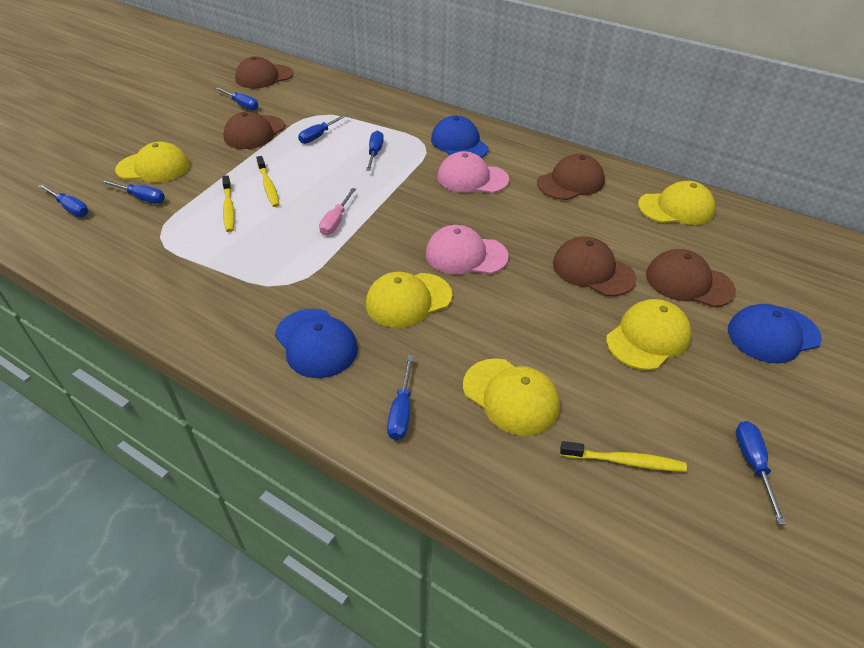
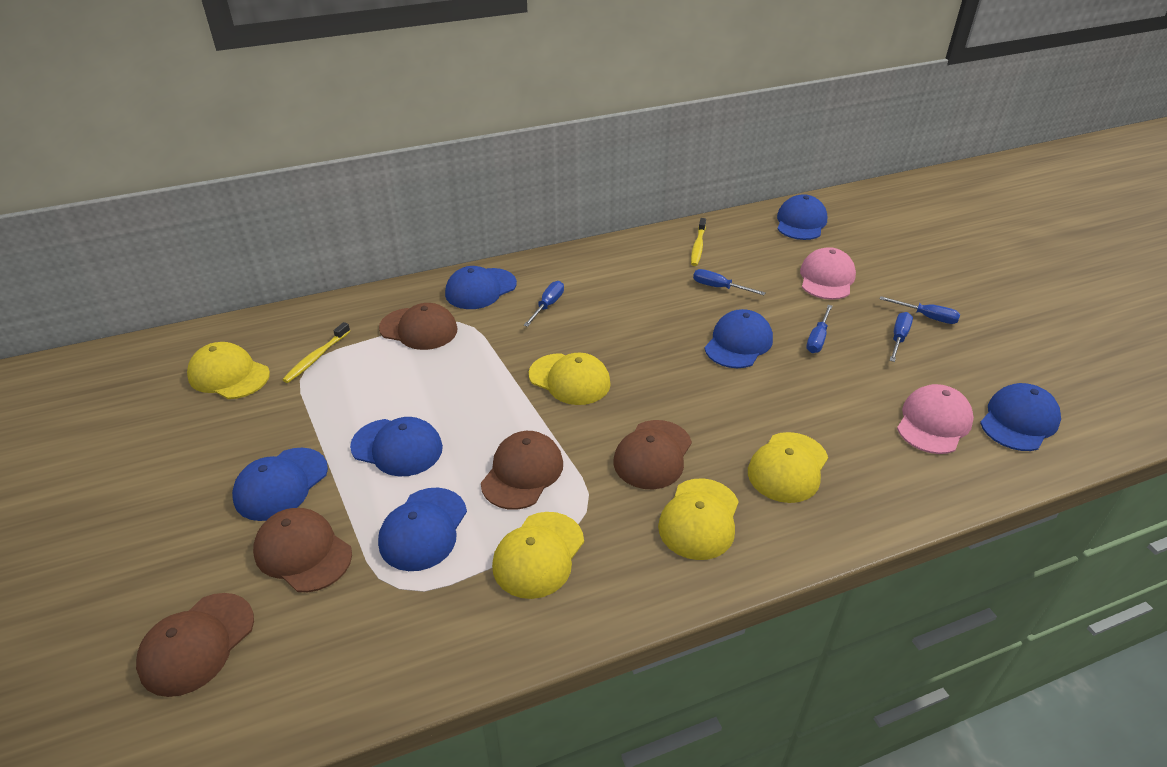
blue cap: [275,309,358,378] [431,116,489,158] [728,304,822,364] = 3 -> [232,448,328,521] [350,417,443,476] [378,488,467,571] [445,266,517,309] [705,309,773,368] [777,194,827,240] [980,383,1061,451] = 7
blue screwdriver: [38,184,89,217] [100,180,165,204] [215,87,259,111] [298,114,348,144] [366,130,384,171] [387,355,414,440] [736,421,786,525] = 7 -> [524,281,564,327] [693,269,766,295] [806,305,833,353] [879,296,960,324] [889,312,913,362] = 5
pink screwdriver: [319,188,356,235] = 1 -> none = 0
yellow toothbrush: [222,175,235,232] [256,156,280,207] [560,441,687,472] = 3 -> [282,322,350,383] [691,218,706,266] = 2

